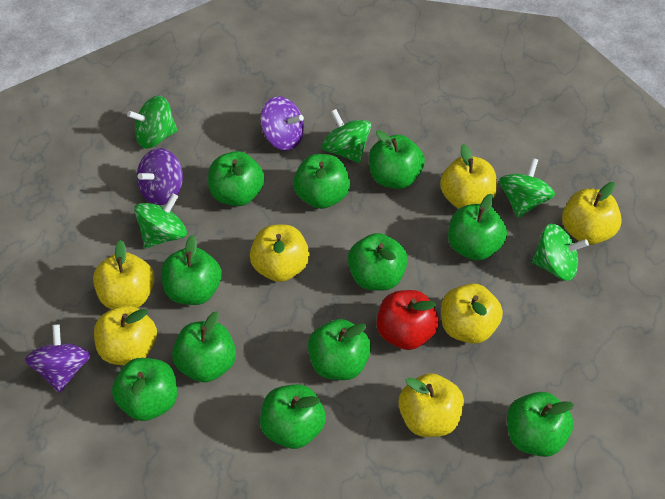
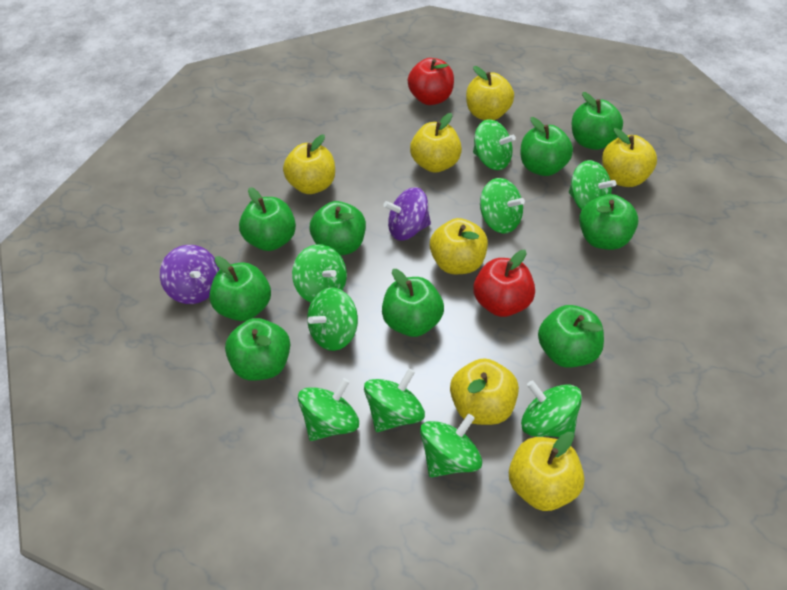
green apple: [112,358,177,421] [161,235,222,305] [172,311,236,383] [208,151,265,206] [260,384,326,449] [293,154,350,209] [308,319,371,380] [348,233,408,291] [369,130,425,189] [448,194,507,261] [507,392,574,457] = 11 -> [209,256,271,321] [225,318,291,381] [239,187,296,251] [310,201,366,256] [382,269,444,337] [520,117,573,176] [538,305,604,368] [572,92,623,150] [579,194,638,250] = 9
green spinning top: [127,96,177,148] [134,193,187,248] [322,109,371,163] [499,158,555,218] [532,224,589,281] = 5 -> [292,244,347,302] [298,378,359,441] [307,288,358,351] [364,368,425,432] [420,414,482,477] [473,119,516,170] [480,178,525,233] [521,380,582,437] [569,160,616,210] = 9
purple spinning top: [25,324,91,392] [137,148,183,205] [261,96,304,151] = 3 -> [160,245,219,304] [383,187,431,241] = 2
red apple: [377,290,439,350] = 1 -> [408,58,454,105] [473,250,535,317] = 2

